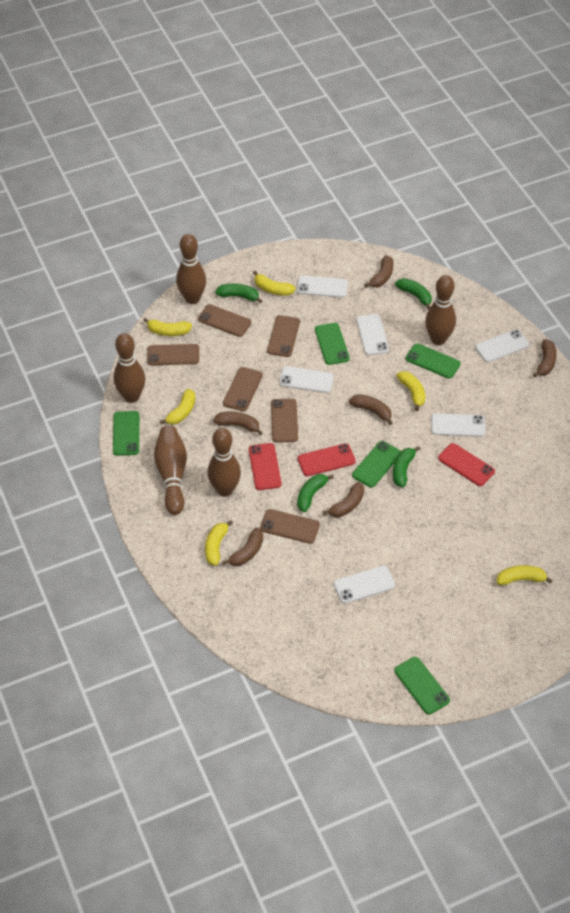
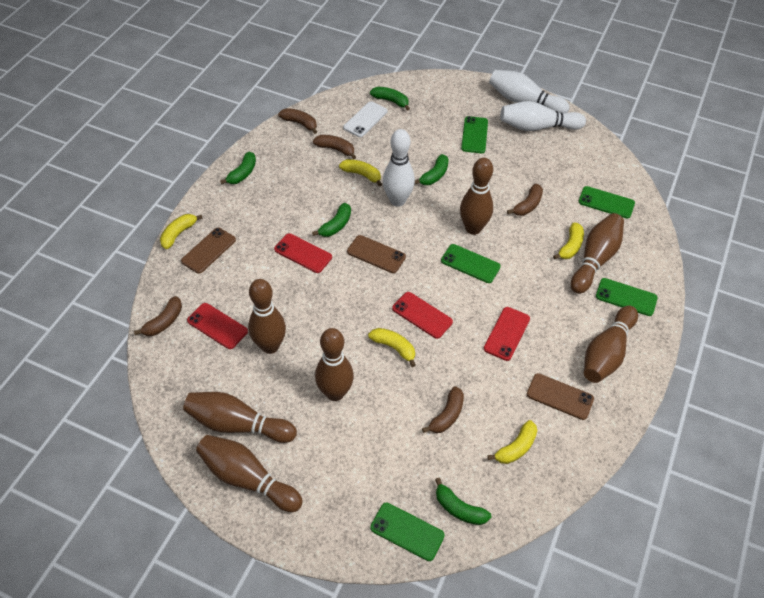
brown banana: [213,411,263,435] [222,528,263,566] [322,482,364,517] [349,394,393,425] [364,256,393,288] [533,339,557,377] = 6 -> [134,296,182,336] [278,108,317,134] [313,135,356,159] [422,386,464,433] [507,184,543,216] = 5
brown bowling pin: [114,333,145,403] [154,426,187,515] [176,234,206,304] [208,428,241,497] [425,275,456,345] = 5 -> [183,392,297,443] [196,435,303,512] [248,279,286,354] [315,328,354,401] [460,158,493,235] [571,213,624,294] [584,305,638,383] = 7
brown phone: [147,344,199,365] [198,304,251,337] [223,367,263,412] [260,509,320,544] [267,315,300,357] [271,399,298,443] = 6 -> [181,228,236,274] [347,235,406,273] [527,373,594,420] = 3
green banana: [215,284,262,303] [297,474,334,512] [393,446,420,487] [395,278,432,310] = 4 -> [220,152,256,184] [312,203,351,237] [370,87,410,111] [415,154,449,185] [435,478,491,525] = 5
red phone: [249,443,281,490] [298,443,356,476] [438,443,495,486] = 3 -> [187,303,248,349] [274,233,332,273] [392,292,453,339] [484,307,530,361] = 4
white bowling pin: none = 0 -> [383,129,415,207] [489,70,570,113] [500,101,586,131] = 3
white phone: [279,366,334,393] [297,275,348,298] [334,566,395,604] [356,314,389,355] [431,413,485,437] [475,329,529,362] = 6 -> [343,101,388,137] = 1
yellow banana: [143,318,192,336] [160,389,195,425] [205,520,233,566] [253,271,296,296] [396,371,425,411] [497,565,553,585] = 6 -> [160,214,203,249] [339,159,382,186] [368,328,416,367] [487,420,537,464] [553,222,584,260] = 5

